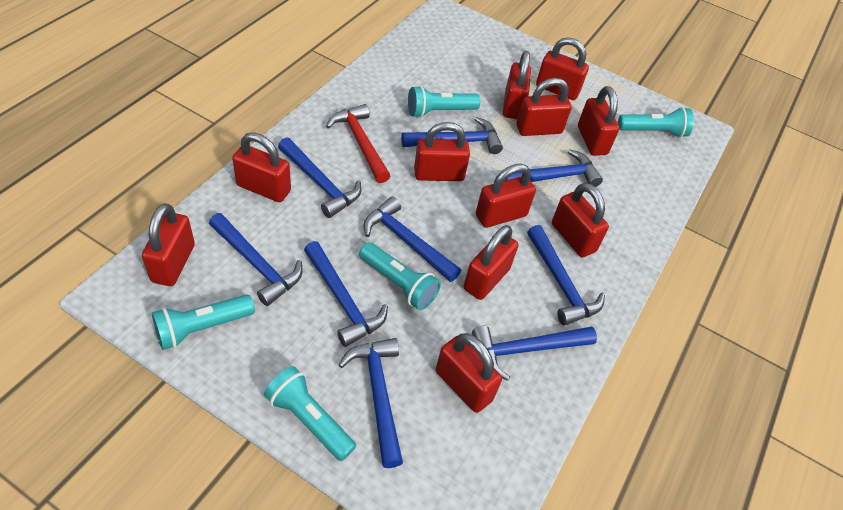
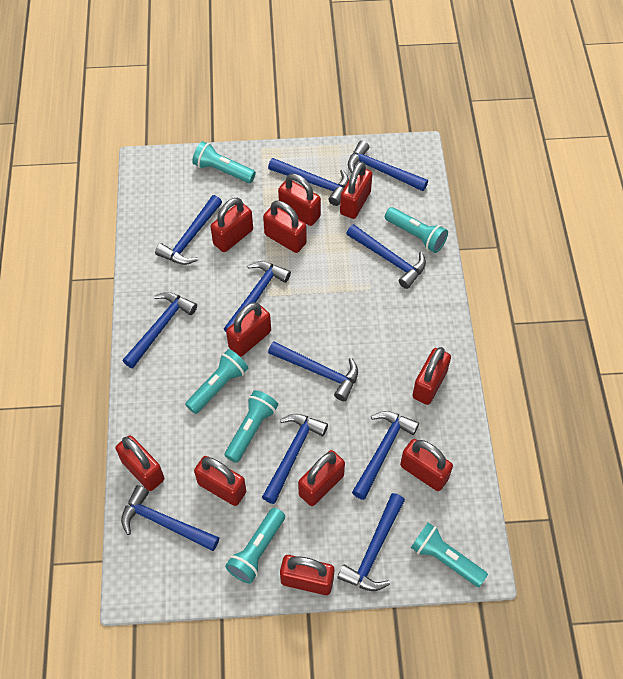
blue hammer: [209,213,303,306] [278,137,361,218] [304,241,388,347] [338,338,403,468] [363,197,461,282] [401,117,503,154] [472,325,597,381] [505,149,603,187] [527,225,605,326] = 9 -> [121,485,220,551] [123,292,197,368] [155,195,222,265] [224,261,291,332] [262,414,328,504] [268,158,349,206] [268,341,358,401] [337,493,405,591] [346,224,426,289] [348,141,428,191] [352,411,419,500] = 11
red hammer: [326,104,390,183] = 1 -> none = 0
turquoise flashlight: [152,294,255,350] [264,366,356,461] [359,242,441,310] [408,86,481,118] [618,107,694,138] = 5 -> [185,349,248,414] [192,141,256,183] [225,390,278,463] [225,508,285,584] [385,207,448,253] [411,522,488,587] = 6

